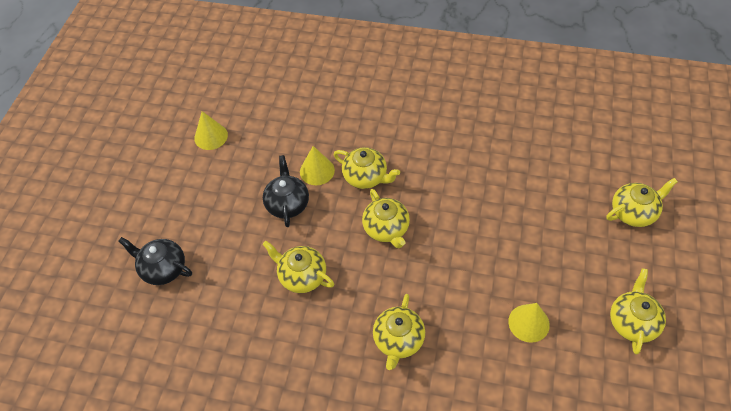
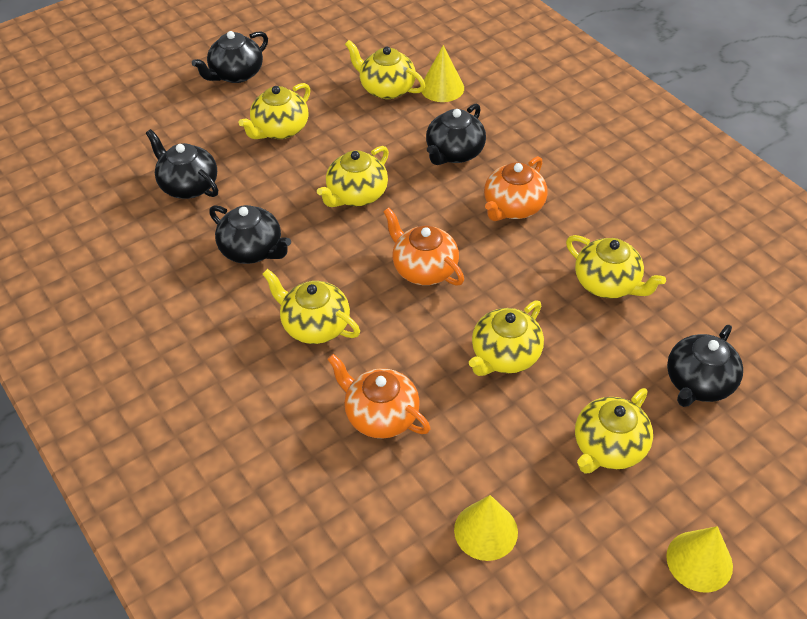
black teapot: [118,237,192,285] [263,155,309,227] = 2 -> [146,129,218,199] [192,31,268,83] [209,205,291,264] [426,104,486,165] [667,325,743,407] = 5
orange teapot: none = 0 -> [327,354,430,438] [383,208,464,286] [484,156,548,221] = 3
yellow teapot: [262,241,334,293] [334,147,400,189] [362,189,410,248] [373,294,425,370] [606,178,678,227] [610,268,666,355] = 6 -> [239,83,310,139] [262,269,360,344] [317,146,389,207] [345,40,426,99] [469,301,544,376] [566,235,666,299] [575,388,653,473] = 7

